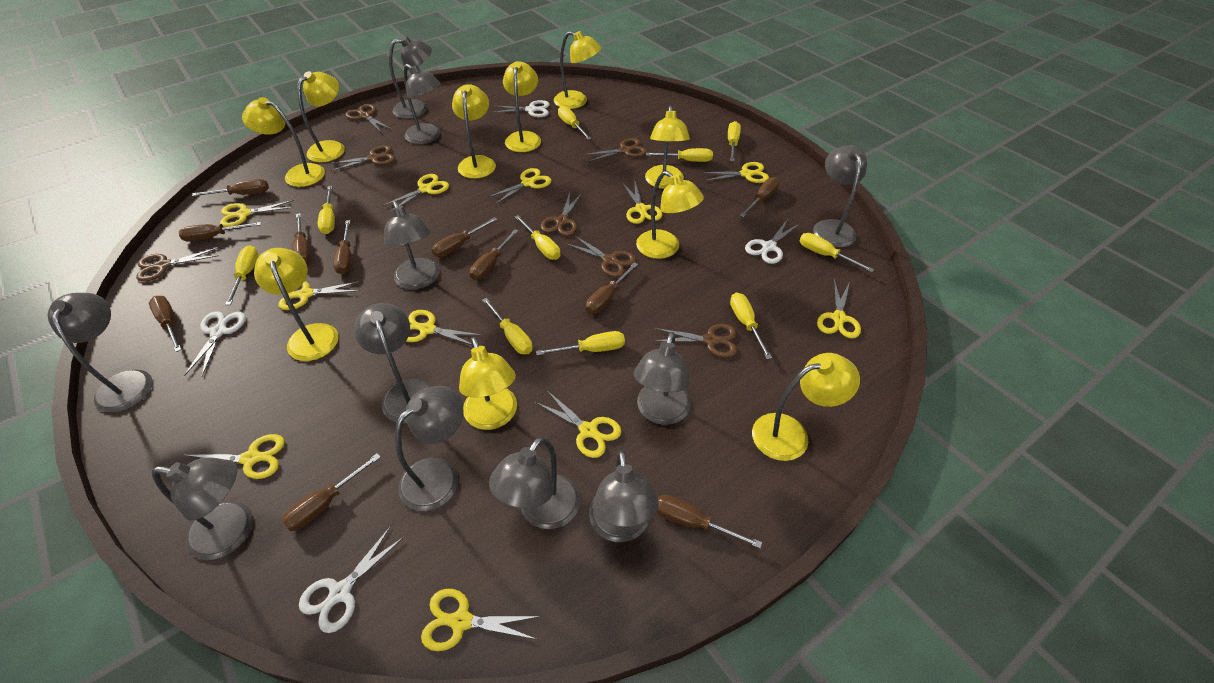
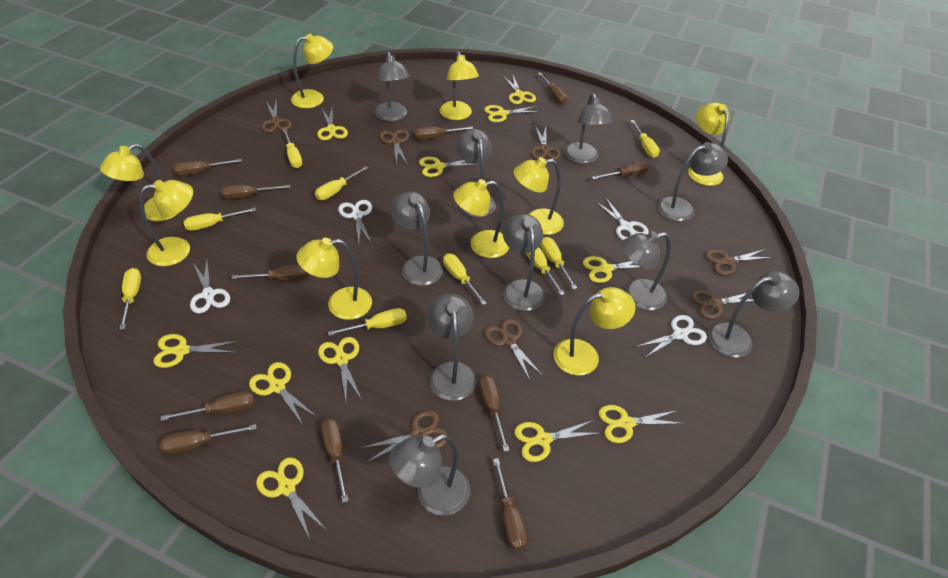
grey lamp: [48,293,152,413] [152,458,253,560] [354,303,432,423] [384,201,440,290] [389,36,432,119] [395,386,463,511] [404,64,441,144] [489,437,580,529] [589,450,659,542] [634,332,691,425] [813,145,867,248] = 11 -> [374,52,410,121] [389,434,471,516] [390,192,443,286] [427,294,477,401] [456,129,496,217] [503,214,545,311] [564,93,612,164] [621,231,671,311] [657,142,728,222] [708,271,799,358] = 10
yellow lamp: [242,97,325,187] [254,248,338,361] [297,71,345,163] [452,84,496,179] [459,337,517,430] [503,61,541,152] [554,31,601,109] [636,171,704,259] [645,105,690,189] [752,353,860,461] = 10 -> [100,144,177,221] [140,180,193,266] [291,34,333,108] [296,238,372,320] [439,51,479,120] [453,179,509,258] [514,157,564,235] [553,287,636,376] [688,103,730,186] = 9
yellow screwdriver: [225,245,259,305] [318,186,335,234] [482,298,533,355] [515,215,561,260] [536,331,625,356] [558,105,592,140] [646,148,713,162] [728,121,741,161] [730,292,772,359] [800,233,874,272] = 10 -> [119,268,141,330] [183,207,256,231] [282,129,302,168] [315,166,368,200] [328,308,407,336] [443,253,487,305] [526,247,564,295] [541,237,577,290] [630,120,660,158] = 9

